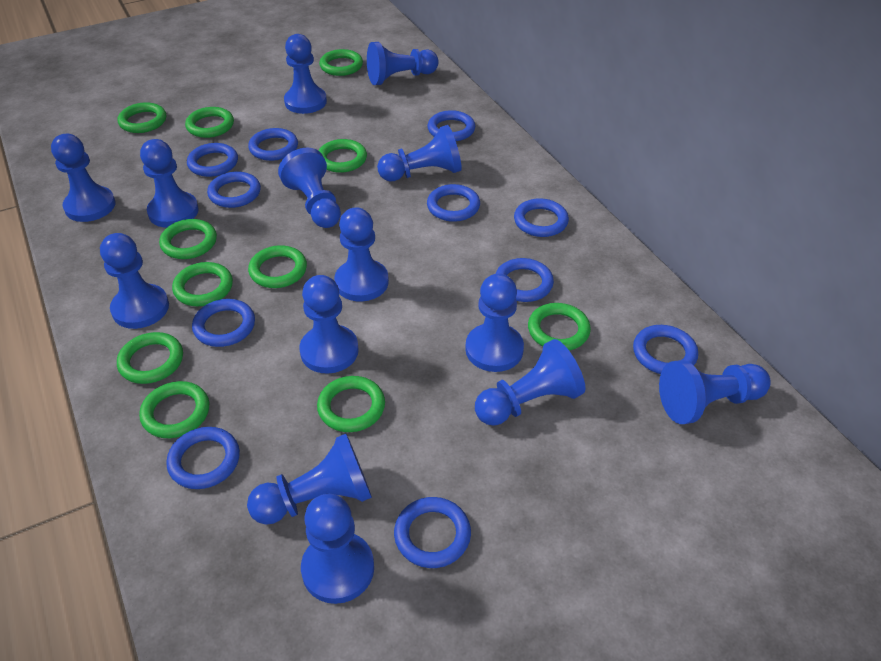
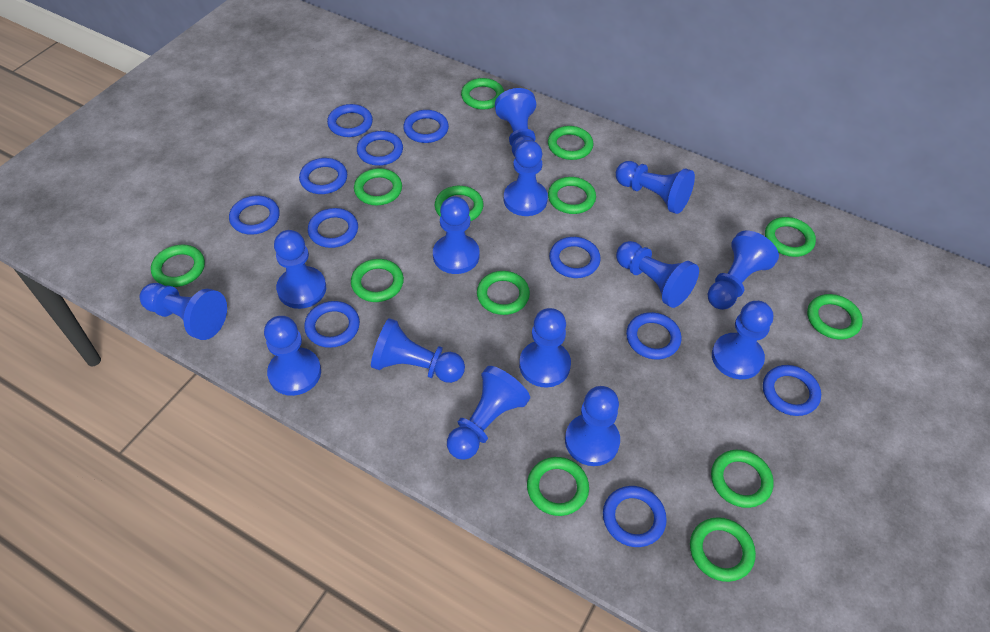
green ring: [117,102,166,133] [117,332,183,384] [139,381,209,438] [159,219,217,259] [172,262,233,306] [185,107,234,138] [248,245,307,288] [317,376,385,432] [318,139,367,173] [319,49,363,76] [528,303,591,350] = 11 -> [151,245,205,287] [351,259,404,302] [354,168,402,205] [435,186,483,221] [461,78,504,110] [477,271,530,315] [527,457,589,516] [548,126,593,160] [548,177,596,214] [690,517,756,582] [711,450,774,508] [765,217,816,257] [807,294,863,339] = 13

